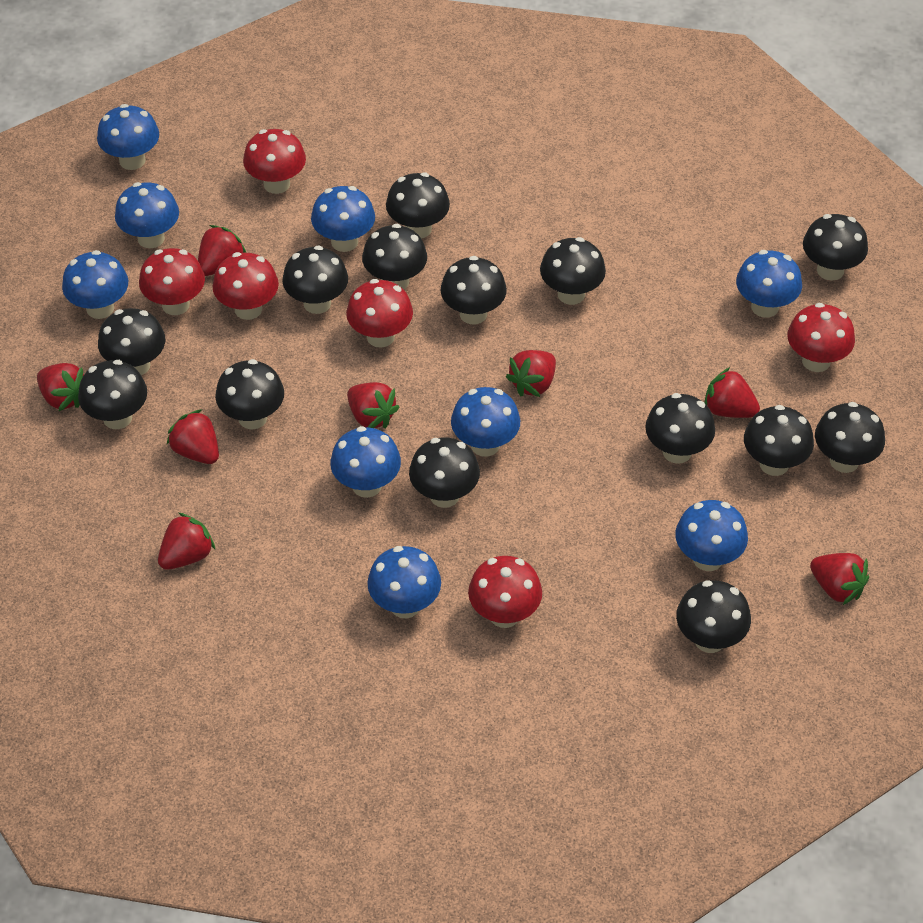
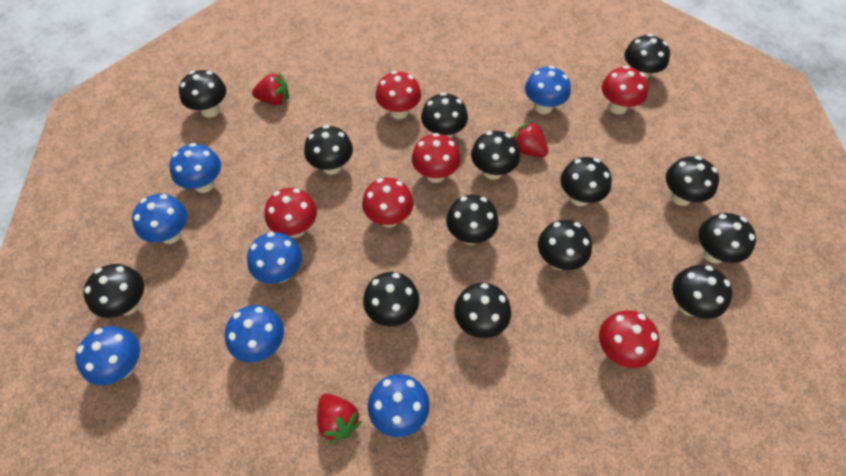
blue mushroom: [62,250,128,319] [97,104,159,170] [115,182,179,248] [311,186,375,252] [330,426,401,498] [367,546,441,618] [451,387,520,457] [675,500,748,571] [736,250,802,318] = 9 -> [75,326,140,385] [132,194,187,244] [169,143,221,193] [225,305,284,362] [247,232,302,284] [368,374,430,437] [525,66,571,114] = 7
red strawberry: [37,363,84,411] [158,513,215,570] [167,409,219,464] [198,225,246,276] [347,382,400,428] [506,350,556,397] [704,367,760,418] [810,553,869,605] = 8 -> [252,73,289,105] [317,394,362,444] [513,120,548,157] = 3

